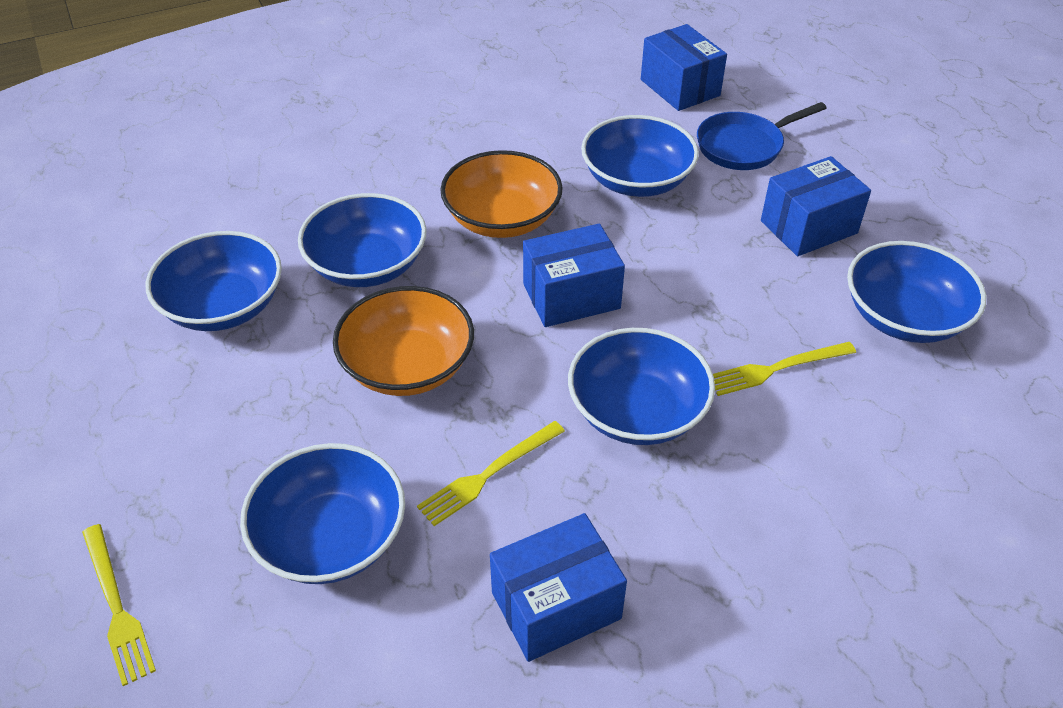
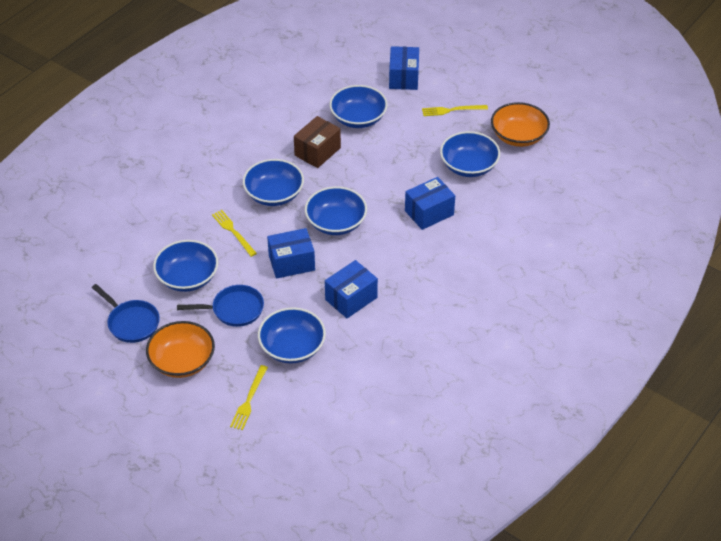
blue pan: [697,102,826,170] = 1 -> [92,284,160,343] [177,285,264,327] = 2
brown box: none = 0 -> [294,116,341,168] = 1

